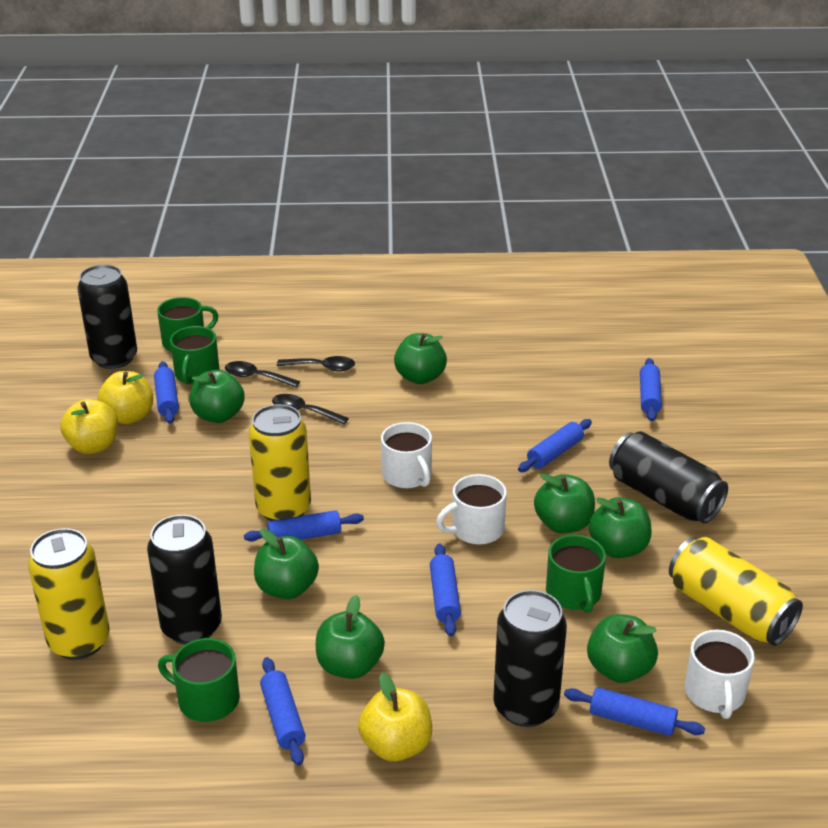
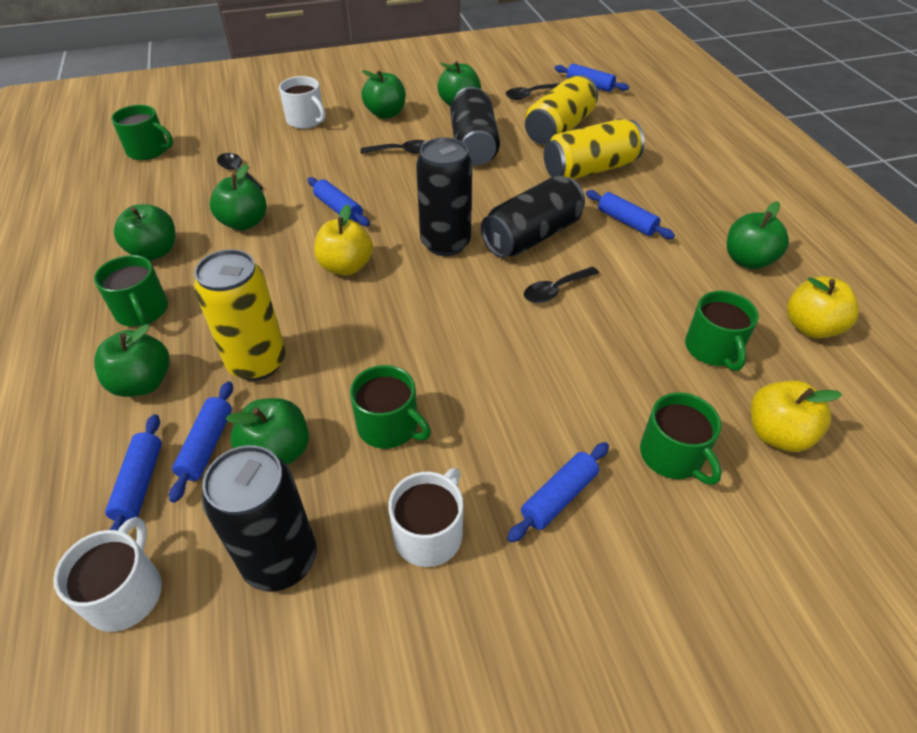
black spoon: [225,361,300,388] [272,394,349,424] [277,356,355,371] = 3 -> [217,153,263,190] [361,140,427,154] [505,83,560,100] [524,266,599,303] = 4
blue rolling pin: [154,361,179,424] [244,510,364,542] [260,657,306,766] [430,543,461,636] [518,419,592,472] [564,687,705,736] [640,358,662,421] = 7 -> [105,414,162,531] [169,381,233,503] [308,177,370,226] [507,442,609,543] [555,64,629,92] [586,190,675,239] = 6
green mug: [157,297,218,352] [158,638,240,722] [170,326,220,385] [546,535,606,613] = 4 -> [94,255,168,327] [111,105,173,160] [350,365,431,449] [640,392,722,485] [685,291,759,371] = 5

